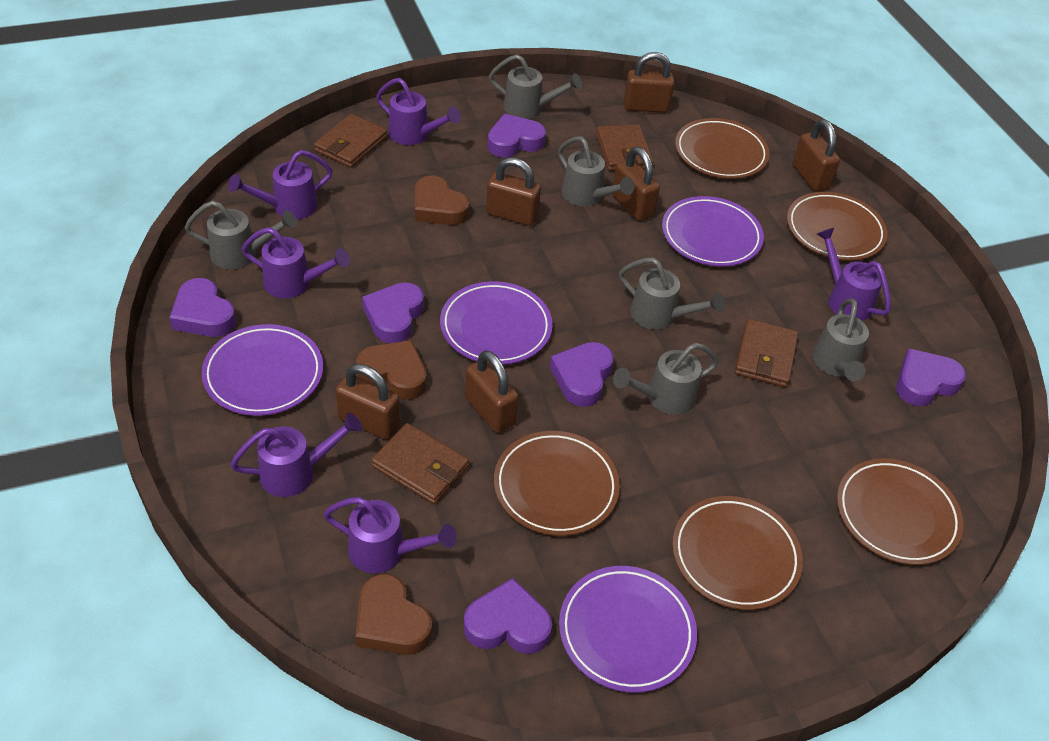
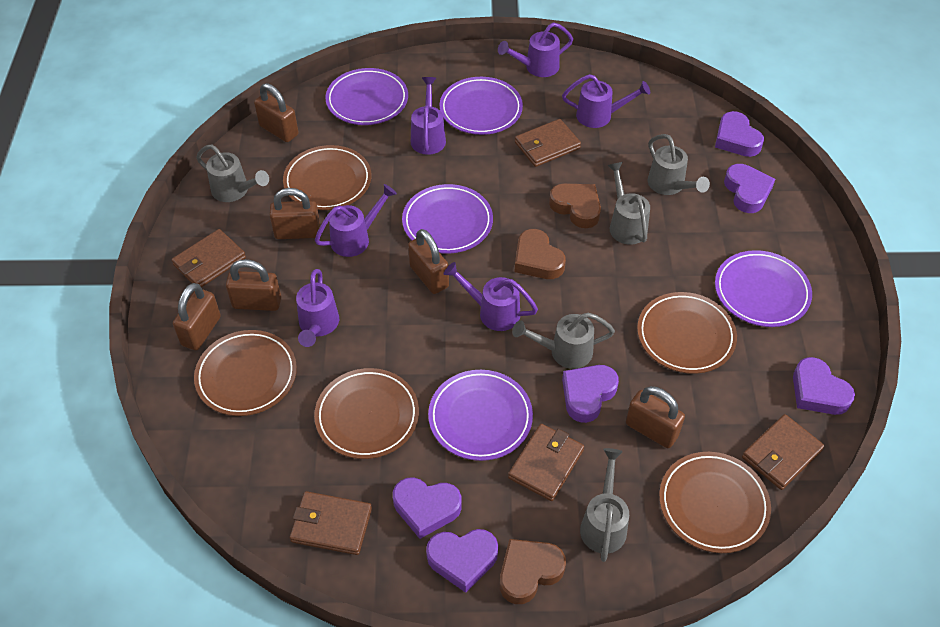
brown wallet: [314,114,387,168] [371,423,469,504] [596,125,653,171] [735,319,798,387] = 4 -> [172,229,246,287] [290,491,372,555] [508,424,584,501] [515,119,581,167] [742,414,824,490] = 5
grey watering can: [184,200,297,270] [489,55,582,119] [558,136,634,206] [613,343,719,415] [619,258,725,330] [812,299,869,381] = 6 -> [196,145,269,202] [512,313,615,369] [580,448,629,562] [607,162,650,245] [648,134,710,195] = 5
purple plate: [201,324,323,416] [440,281,552,365] [559,566,697,693] [662,196,764,267] = 4 -> [325,68,408,125] [402,184,493,254] [428,370,533,461] [440,77,523,135] [715,250,812,327] = 5

